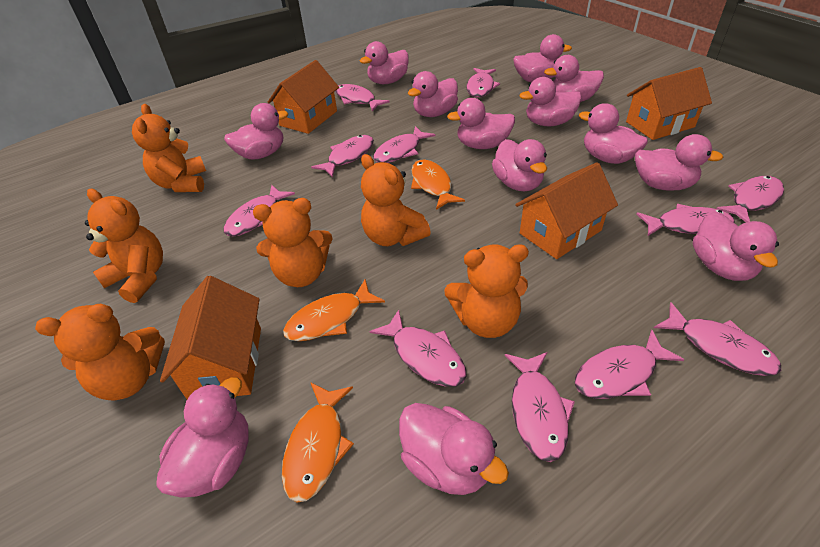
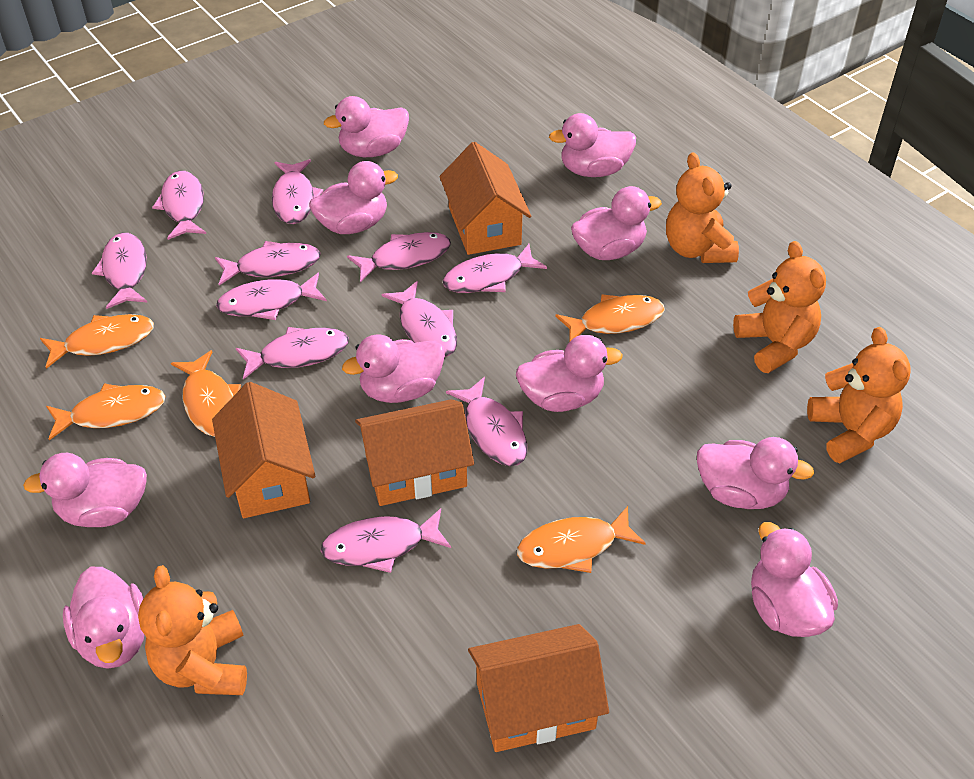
orange fish: [282,382,354,502] [283,279,385,341] [411,159,465,210] = 3 -> [40,314,154,369] [46,383,165,440] [171,350,241,437] [517,506,646,573] [555,294,665,342] = 5
orange teddy bear: [35,304,165,401] [85,189,163,303] [132,104,206,192] [253,198,333,287] [361,154,431,246] [444,244,529,338] = 6 -> [138,565,247,695] [666,152,739,263] [733,241,826,373] [807,327,910,463] = 4
pink duck: [157,377,249,498] [224,103,288,160] [360,41,409,84] [399,403,509,495] [408,71,458,117] [447,98,515,149] [492,139,547,191] [513,34,572,82] [519,77,582,126] [544,55,604,102] [579,103,648,164] [635,134,723,191] [693,211,779,281] = 13 -> [23,453,147,527] [63,567,144,669] [309,161,398,234] [324,96,409,157] [342,334,445,403] [516,335,623,412] [549,113,636,177] [571,186,662,260] [697,437,814,509] [751,522,838,637] = 10

